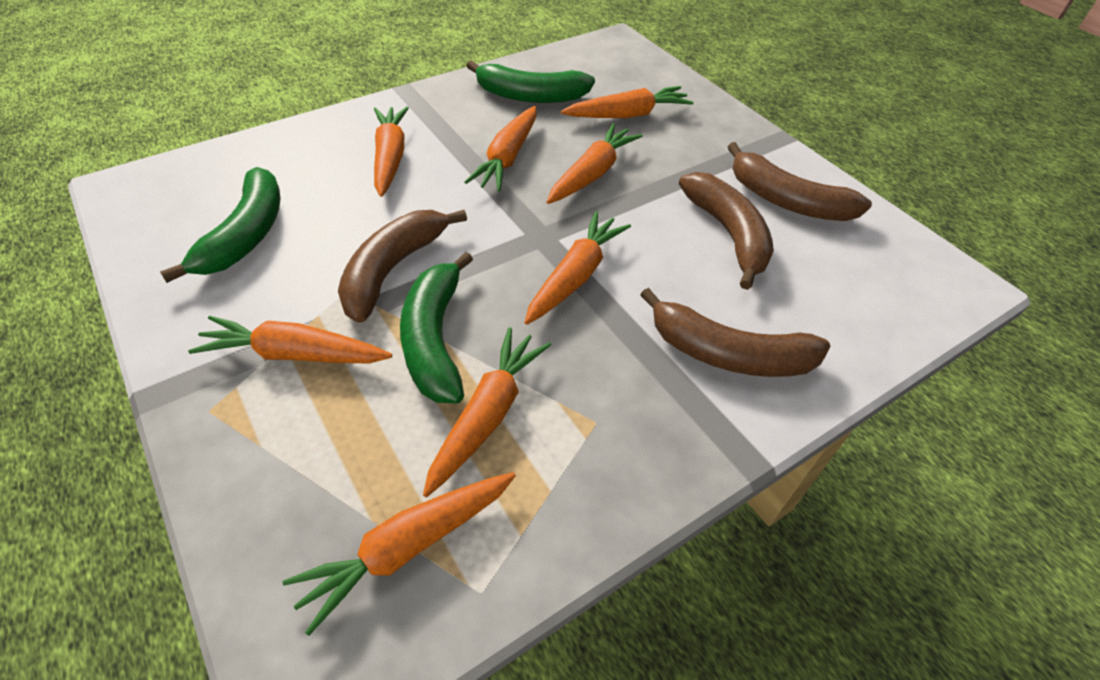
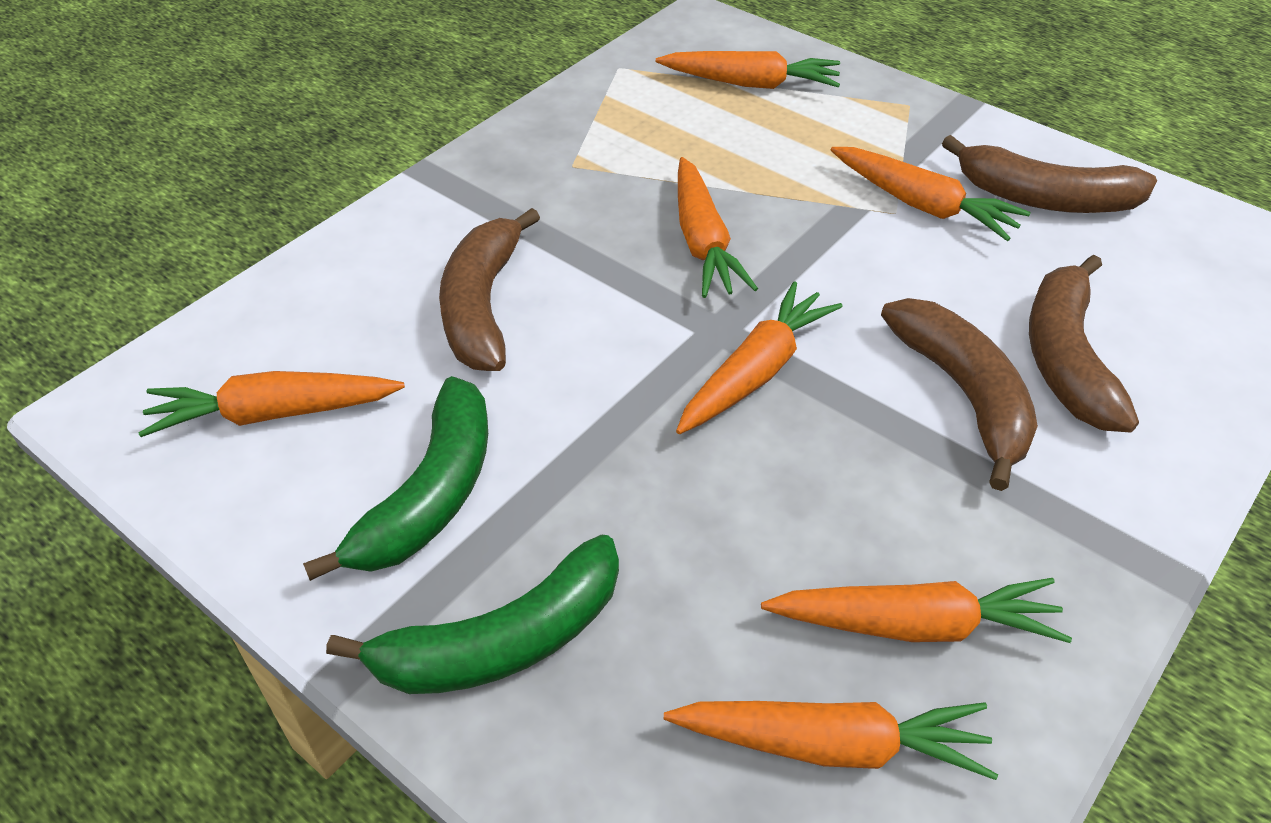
green banana: [160,167,281,283] [400,252,473,403] [466,60,595,103] = 3 -> [303,376,488,581] [326,534,619,694] = 2
orange carrot: [188,316,392,363] [283,472,516,636] [374,106,409,197] [423,327,551,497] [464,106,537,192] [524,211,631,325] [547,123,643,204] [561,86,694,118] = 8 -> [138,371,405,437] [656,51,840,89] [664,701,998,780] [676,281,843,434] [678,157,758,298] [761,578,1072,643] [831,147,1031,241] = 7

